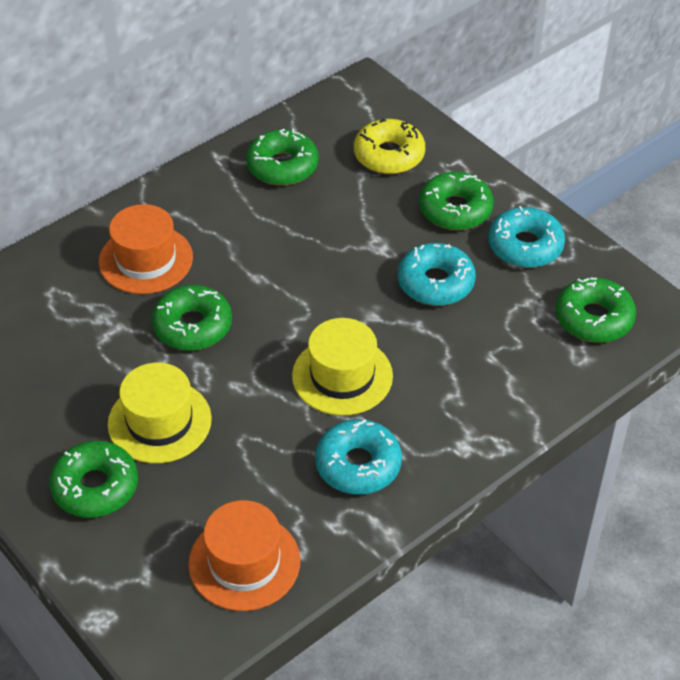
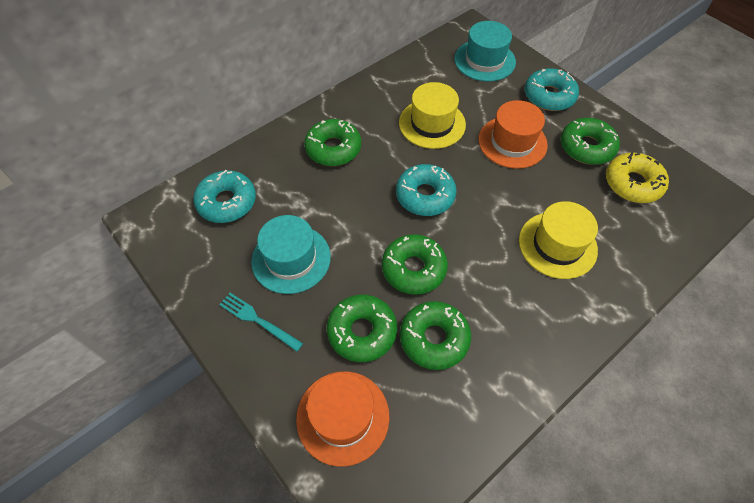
turquoise fork: none = 0 -> [219,293,303,351] = 1
turquoise hat: none = 0 -> [251,215,331,294] [454,21,516,82] = 2

